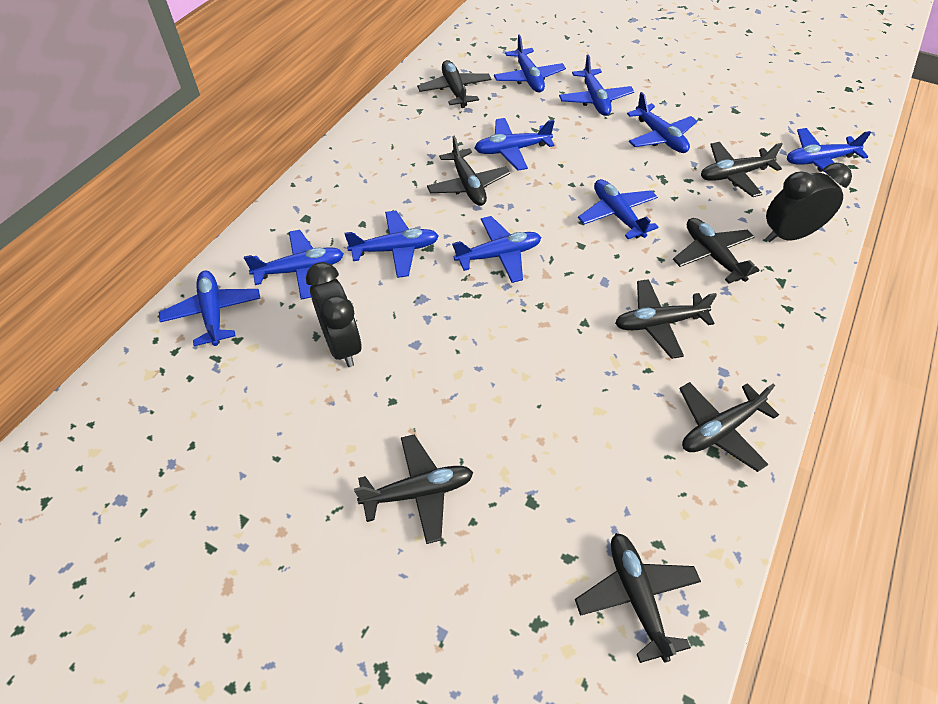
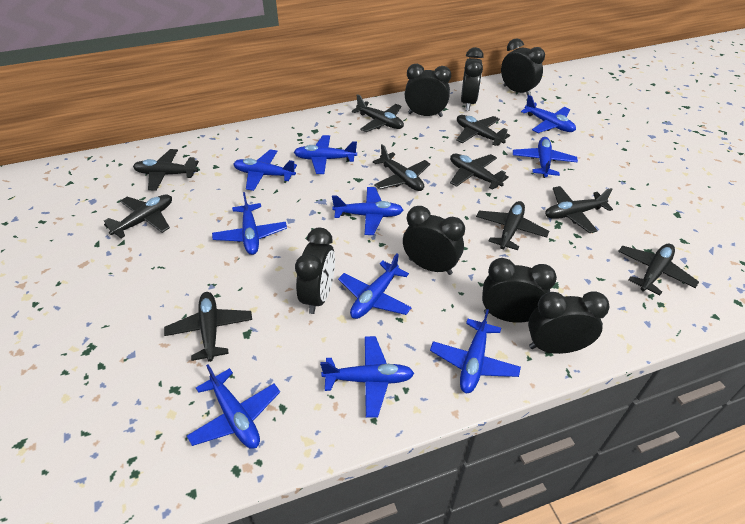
black clock: [306,262,362,367] [766,163,852,242] = 2 -> [295,228,335,314] [403,206,465,275] [405,64,451,117] [461,47,484,111] [482,258,557,323] [501,38,545,96] [528,291,610,354] = 7
black plane: [354,434,473,544] [417,60,492,108] [427,136,510,206] [575,533,701,663] [615,279,717,359] [673,218,760,284] [679,382,779,472] [701,142,783,197] = 8 -> [104,194,172,238] [133,149,199,191] [164,292,252,362] [352,94,404,132] [373,144,430,191] [450,154,509,190] [456,115,510,146] [476,201,549,250] [545,186,613,233] [618,244,699,296] = 10

